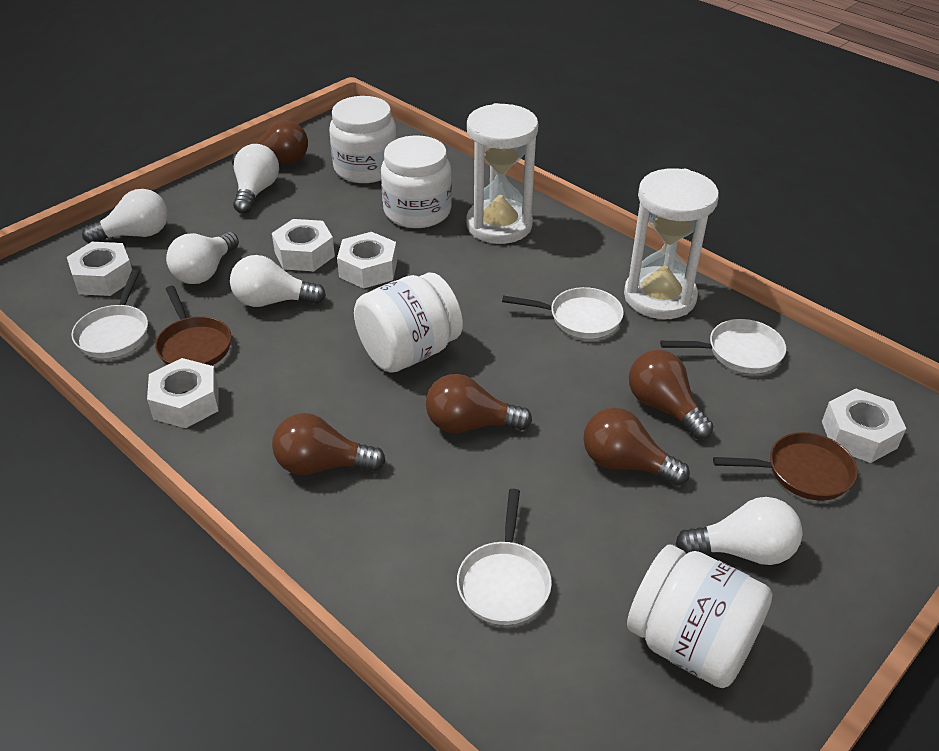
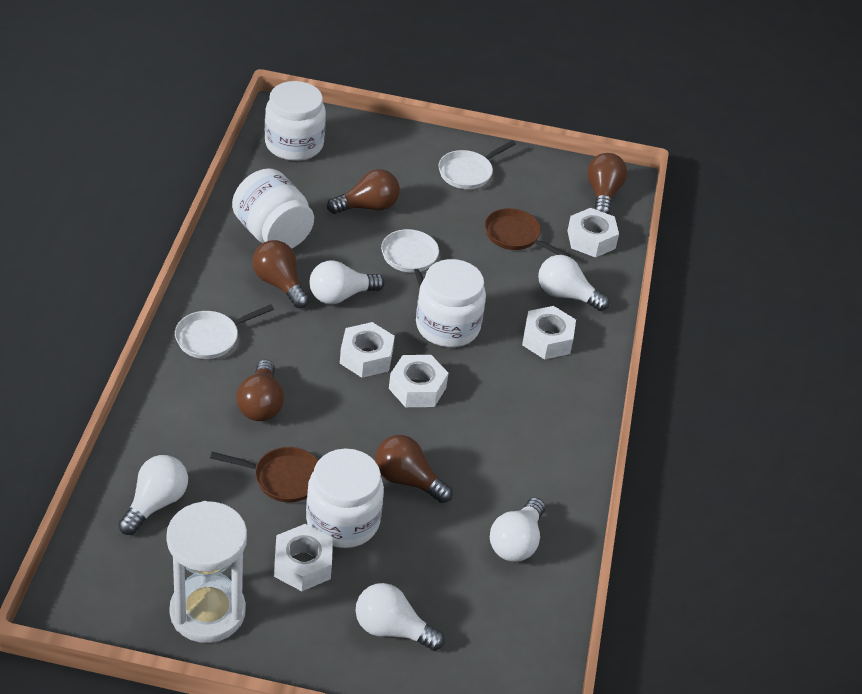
white hourglass: [466,103,538,244] [624,168,719,319] = 2 -> [166,501,247,643] = 1
white pan: [71,270,148,358] [457,489,552,625] [502,287,624,339] [660,319,786,373] = 4 -> [175,304,274,359] [381,229,439,287] [439,140,516,189] = 3

